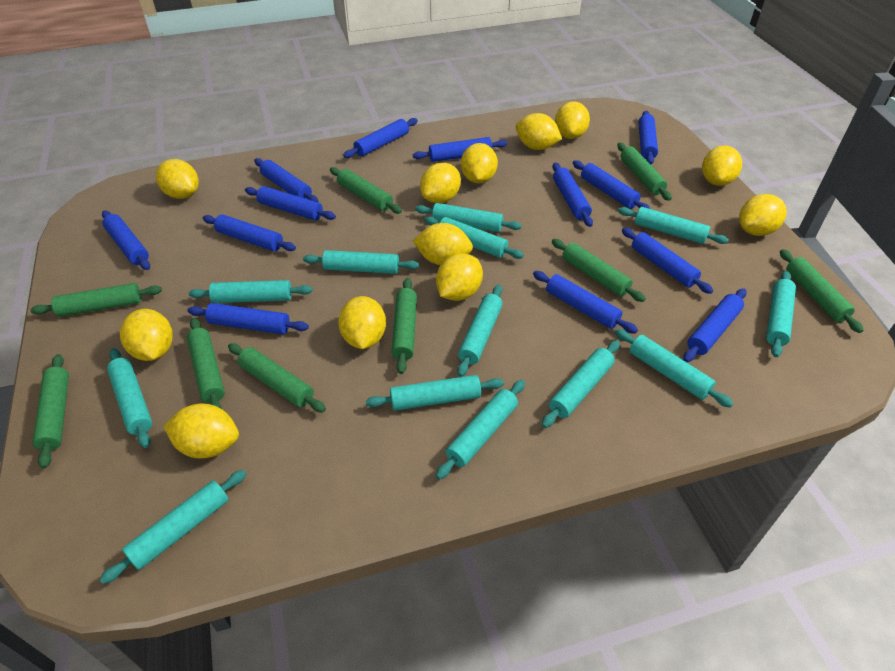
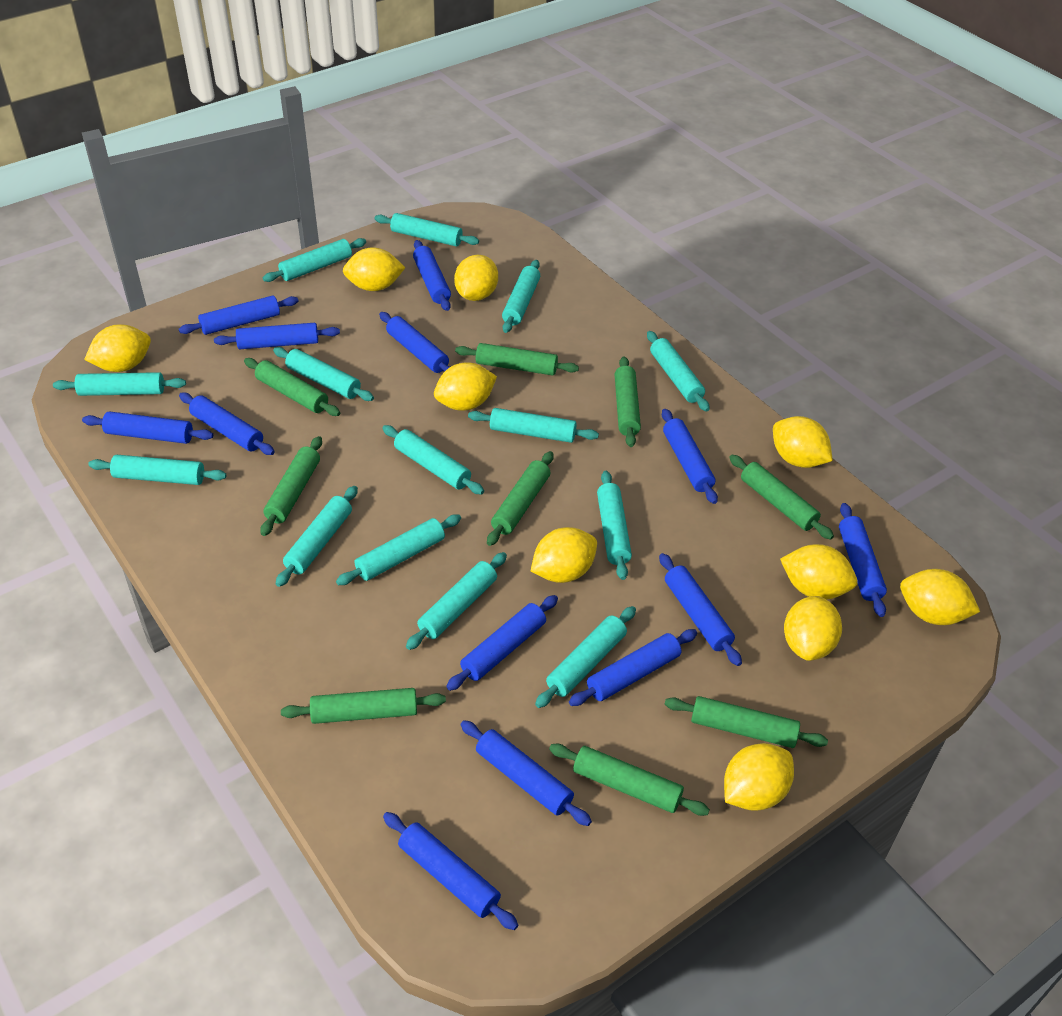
turquoise rolling pin: [99,470,246,584] [107,348,152,448] [189,280,312,303] [303,250,419,274] [366,375,504,411] [415,203,522,232] [424,217,524,259] [436,380,525,480] [457,285,503,377] [542,340,620,428] [615,329,734,408] [618,207,729,244] [766,271,796,357] = 13 -> [53,372,186,396] [88,455,226,485] [263,238,366,282] [273,347,374,401] [276,486,358,587] [336,515,461,585] [375,213,479,247] [383,425,484,495] [406,552,507,650] [468,408,599,443] [502,260,540,333] [535,606,636,708] [597,471,632,580] [647,331,710,412] = 14
yellow lemon: [120,309,173,361] [156,159,199,199] [163,403,239,458] [338,296,386,349] [413,223,473,265] [420,163,461,203] [436,254,483,301] [461,143,498,183] [516,113,562,150] [555,101,590,139] [702,145,742,186] [739,194,787,236] = 12 -> [84,324,151,372] [343,247,405,291] [434,362,497,411] [454,255,498,301] [531,527,597,583] [724,743,794,811] [773,416,833,468] [780,544,858,599] [784,596,842,661] [900,569,980,625] = 10

